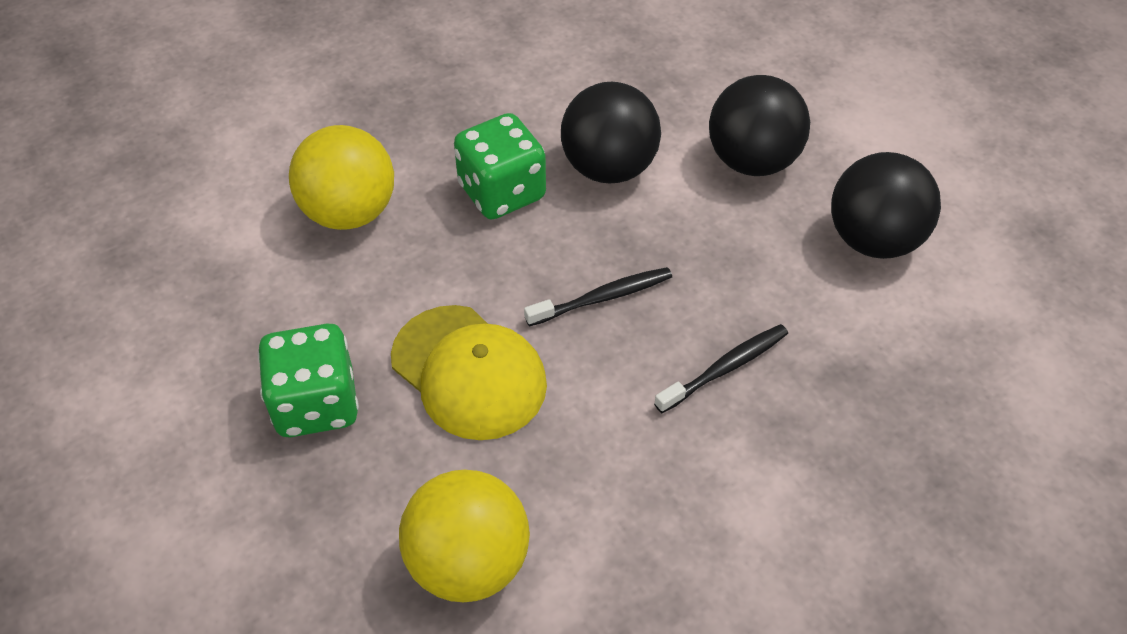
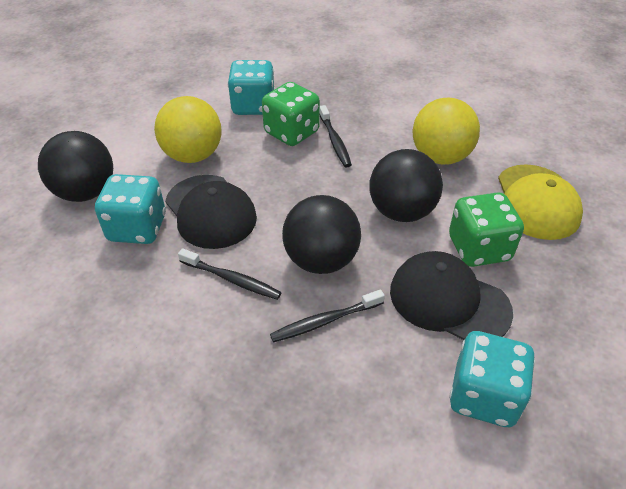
black cap: none = 0 -> [165,175,257,249] [390,251,513,340] = 2
black toothbrush: [524,267,672,327] [654,324,788,413] = 2 -> [178,248,282,300] [270,290,385,342] [320,105,352,168] = 3
turquoise dice: none = 0 -> [95,174,166,244] [227,60,275,115] [449,331,535,427] = 3

